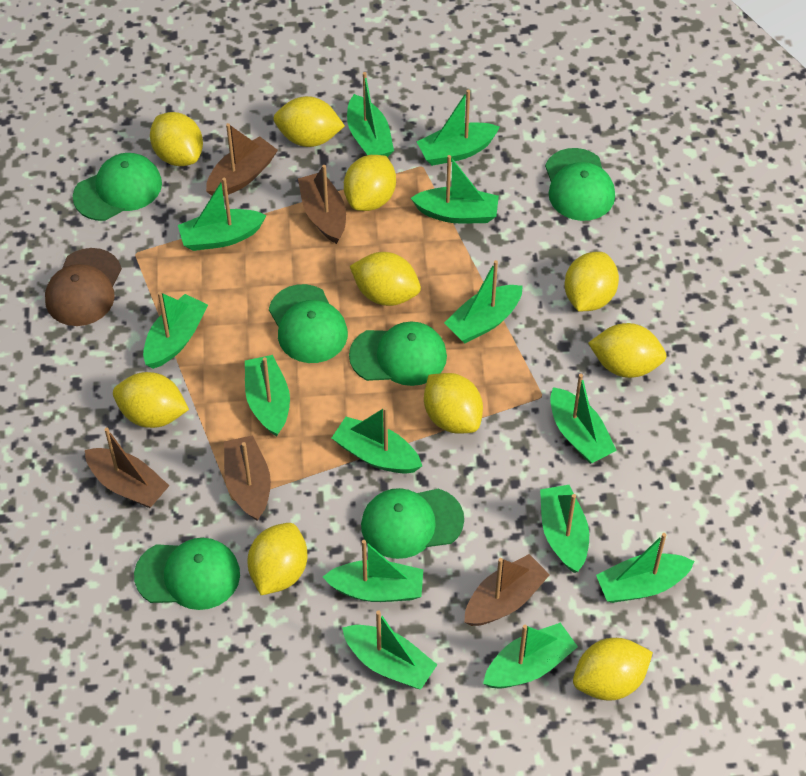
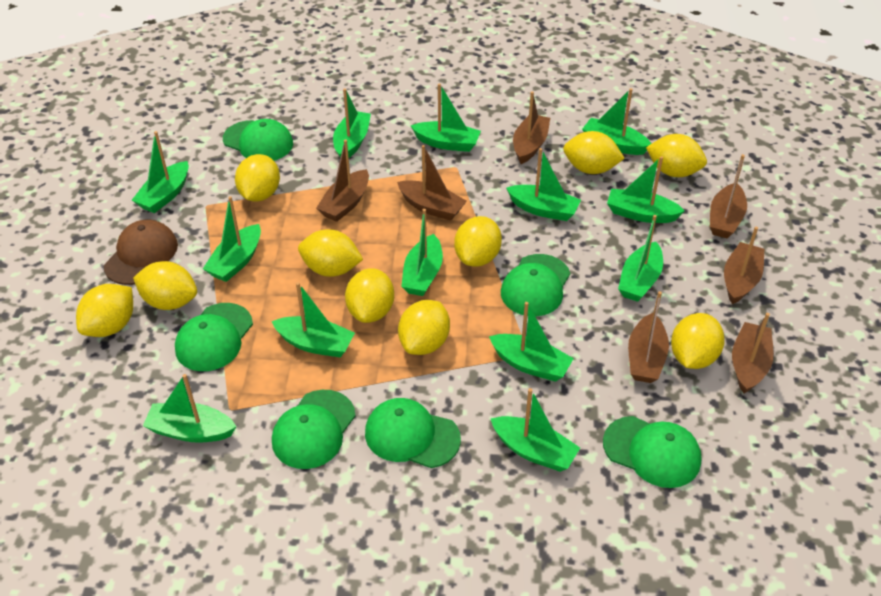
brown boat: [85,428,170,508] [206,123,278,196] [224,435,271,521] [298,165,346,244] [464,554,550,626] = 5 -> [316,139,369,222] [397,145,467,221] [513,91,550,164] [628,291,669,383] [710,154,747,238] [724,227,764,304] [732,313,774,393] = 7
green boat: [143,292,208,369] [178,178,267,251] [245,355,290,437] [323,540,423,602] [332,407,422,474] [342,610,437,689] [347,72,394,157] [411,155,499,223] [416,90,500,166] [444,260,523,343] [483,623,578,689] [540,485,589,573] [550,374,617,464] [596,533,695,603] = 14 -> [132,131,189,213] [143,374,237,443] [203,196,261,282] [272,282,355,357] [333,88,371,158] [401,209,443,296] [411,83,481,152] [489,302,574,382] [491,388,580,472] [506,148,581,221] [582,88,651,155] [607,156,685,223] [618,215,663,302] = 13

